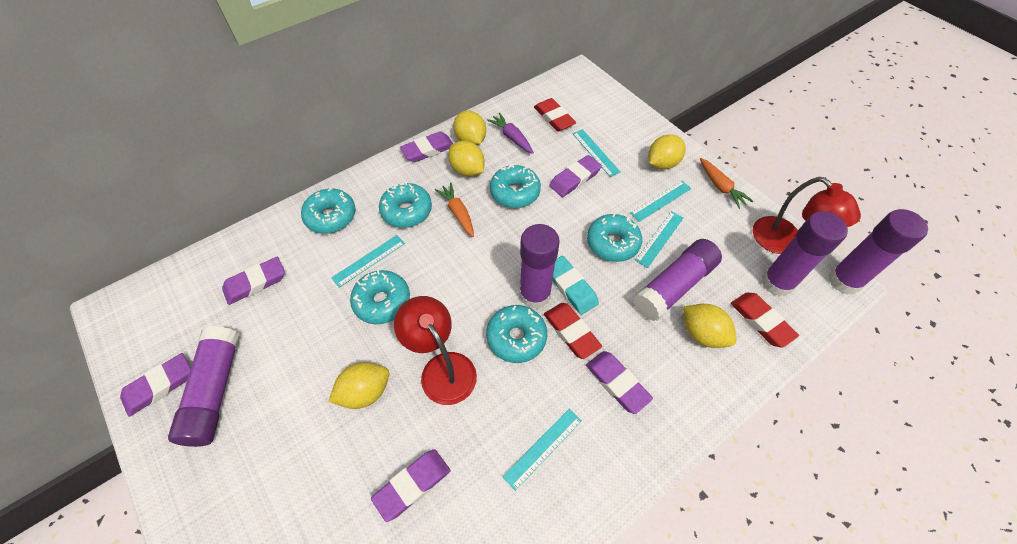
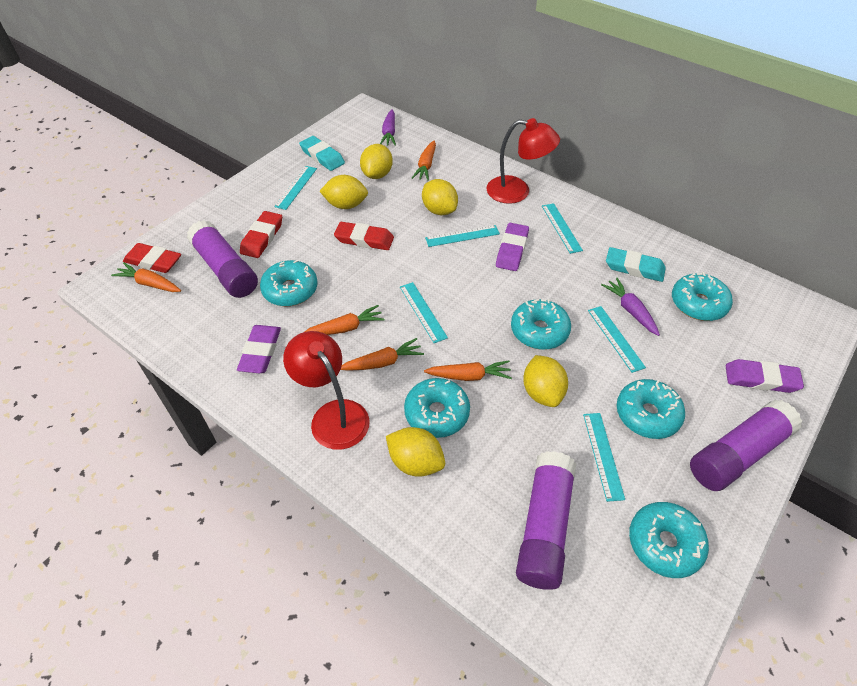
orange carrot: [435,183,474,237] [700,158,753,209] = 2 -> [111,262,181,292] [304,305,385,335] [341,338,424,371] [412,140,436,181] [424,360,512,381] = 5
purple carrot: [487,113,534,154] = 1 -> [380,109,396,146] [601,278,660,336] = 2
purple eraser: [120,353,191,417] [222,257,285,305] [371,449,451,522] [400,131,453,162] [549,155,602,197] [586,351,653,414] = 6 -> [237,325,281,374] [496,223,529,271] [726,359,804,393] = 3
purple glue stick: [168,326,240,447] [520,224,560,309] [633,239,722,321] [761,211,848,297] [828,209,928,295] = 5 -> [187,220,258,298] [516,451,576,590] [690,400,802,491] = 3
turquoise eraser: [552,256,599,315] = 1 -> [299,136,345,171] [606,247,666,282] = 2
turquoise ruler: [332,235,405,288] [503,409,582,491] [572,129,621,177] [630,181,691,222] [635,211,684,268] = 5 -> [274,166,317,210] [400,282,448,343] [425,225,500,247] [542,203,583,254] [583,413,625,502] [588,306,646,373] = 6

